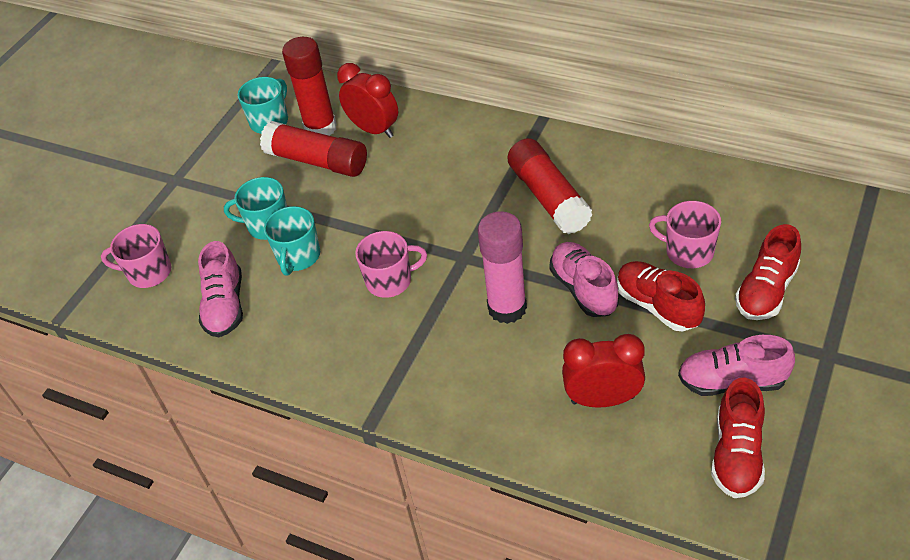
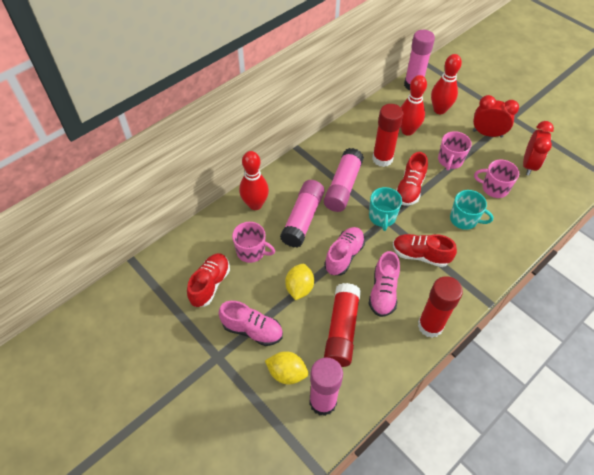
pink glue stick: [478,211,527,324] = 1 -> [280,180,325,248] [309,357,343,416] [324,148,364,212] [404,30,435,90] = 4
red bowling pin: none = 0 -> [239,151,269,210] [400,75,427,136] [431,54,462,114] = 3
turquoise mug: [224,177,287,240] [238,77,288,134] [264,206,320,276] = 3 -> [369,187,402,231] [450,190,493,230] = 2
yellow lemon: none = 0 -> [265,351,308,384] [285,264,314,300] = 2

